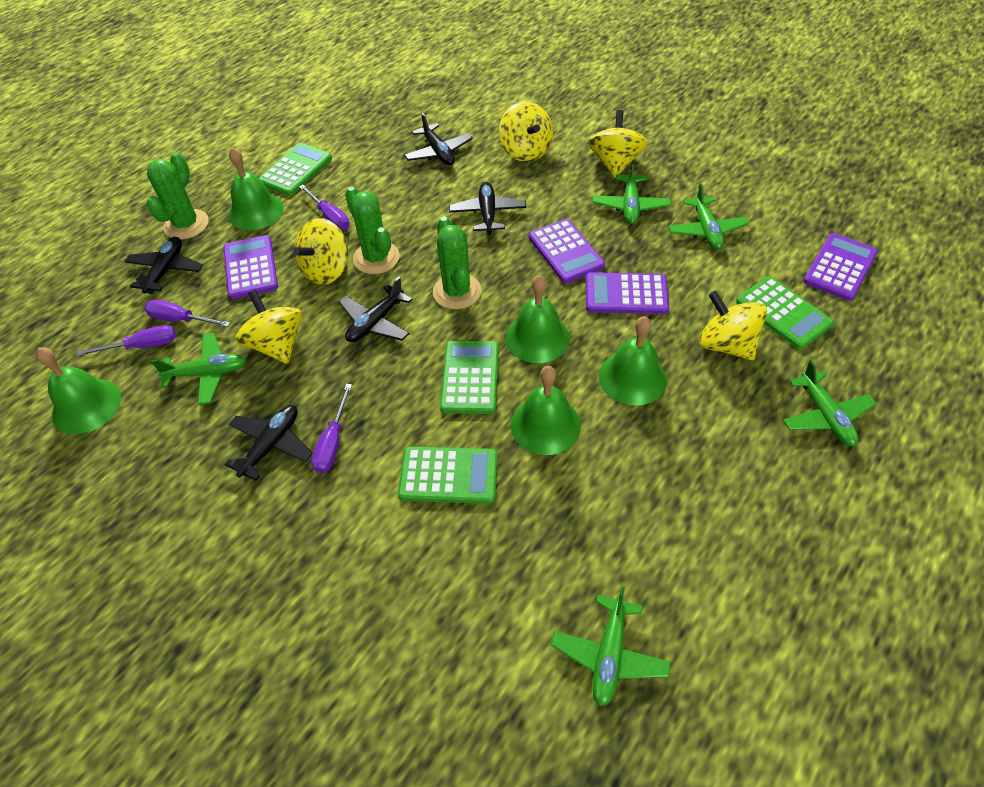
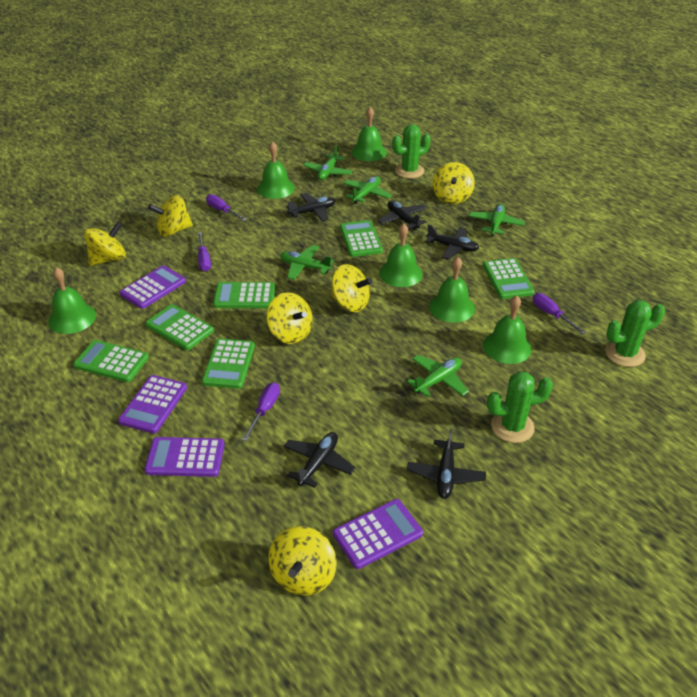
green bell: [36,347,121,434] [228,147,284,230] [505,275,570,363] [511,366,581,455] [599,316,667,406] = 5 -> [48,267,96,334] [257,141,295,199] [352,107,387,161] [379,224,423,287] [429,257,475,323] [483,295,532,364] = 6
green calculator: [259,143,332,196] [398,446,498,504] [440,341,499,414] [736,276,834,349] = 4 -> [73,340,149,382] [145,304,214,350] [202,338,255,389] [213,282,275,308] [340,220,383,257] [483,258,534,299] = 6
yellow spinning top: [235,290,303,364] [293,218,348,285] [499,101,553,162] [588,110,648,178] [699,291,767,360] = 5 -> [84,222,126,266] [148,195,193,237] [267,292,313,344] [268,526,337,596] [331,264,372,312] [432,162,475,204] = 6

